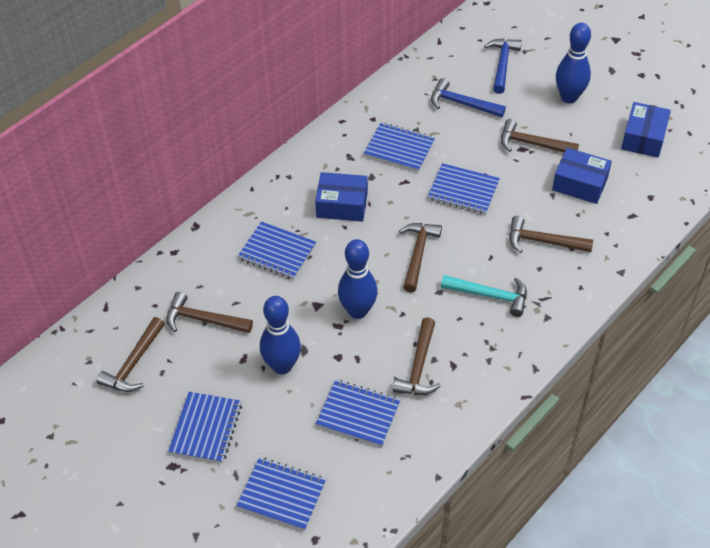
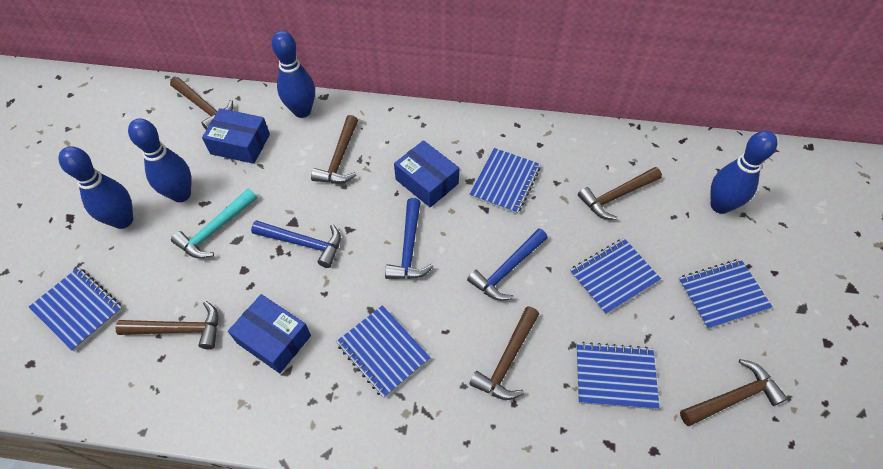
blue bowling pin: [260,296,301,374] [338,239,378,319] [556,23,591,103] = 3 -> [59,146,133,229] [128,118,192,202] [272,31,315,118] [710,130,777,214] = 4
blue hammer: [431,78,506,117] [484,38,522,94] = 2 -> [251,220,341,268] [385,198,433,279] [467,228,548,301] = 3

